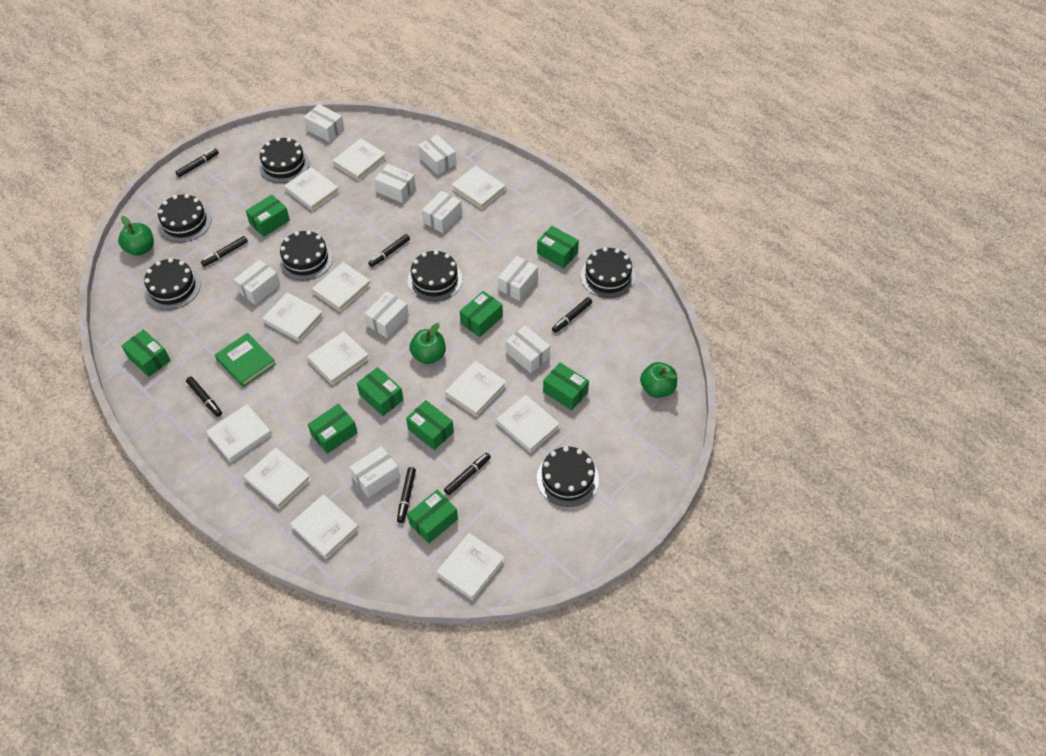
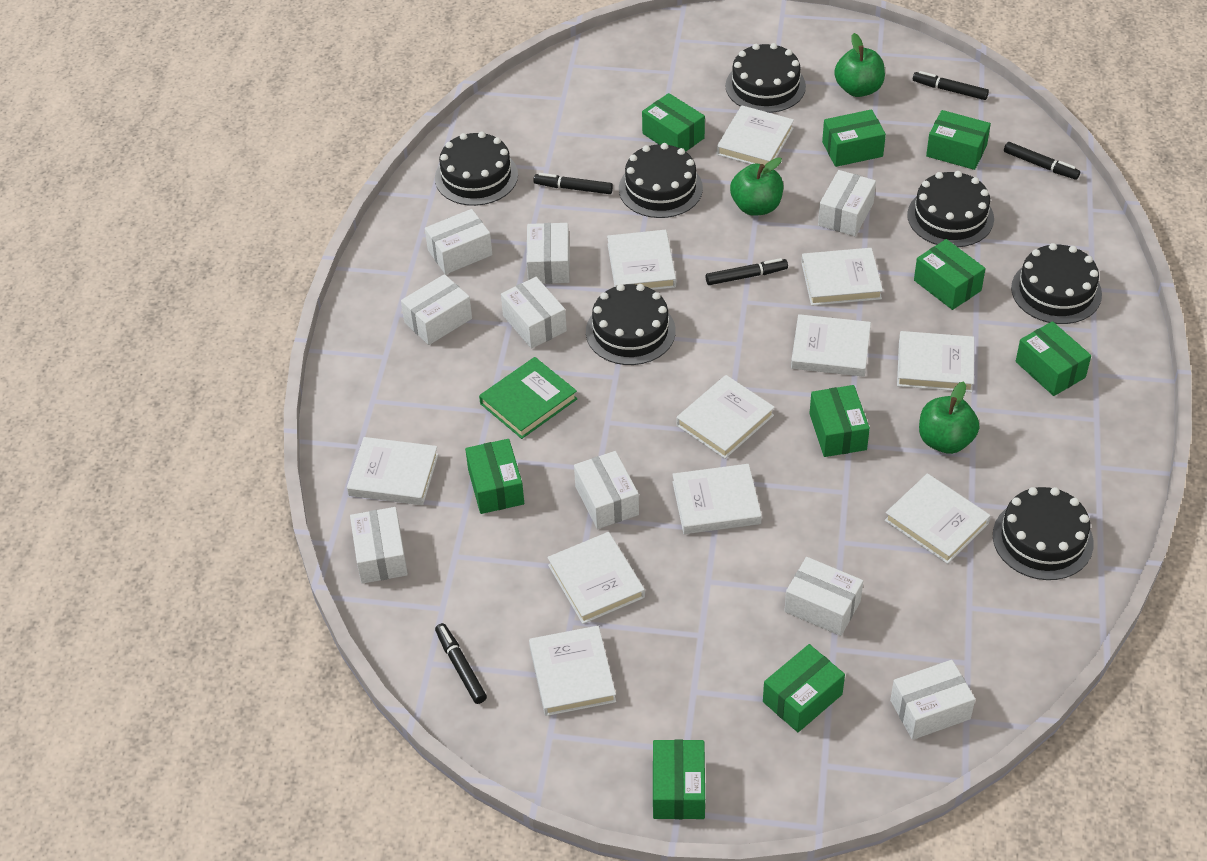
black marker: [176,149,219,177] [186,377,222,417] [201,236,248,267] [368,234,410,267] [397,467,416,523] [444,453,491,495] [552,297,592,333] = 7 -> [435,623,487,704] [533,173,613,194] [706,258,788,285] [913,71,989,100] [1004,142,1080,180] = 5
white book: [206,404,272,463] [244,447,311,509] [263,292,324,342] [284,167,339,211] [290,494,359,559] [307,331,369,385] [312,262,371,312] [333,138,386,181] [436,533,505,601] [445,361,507,417] [451,166,506,209] [496,395,560,453] = 12 -> [347,437,439,505] [529,626,616,716] [547,532,645,624] [607,230,676,290] [672,464,762,534] [676,375,775,459] [717,106,794,165] [791,314,871,377] [801,248,883,306] [885,473,991,564] [897,331,974,392] = 11

